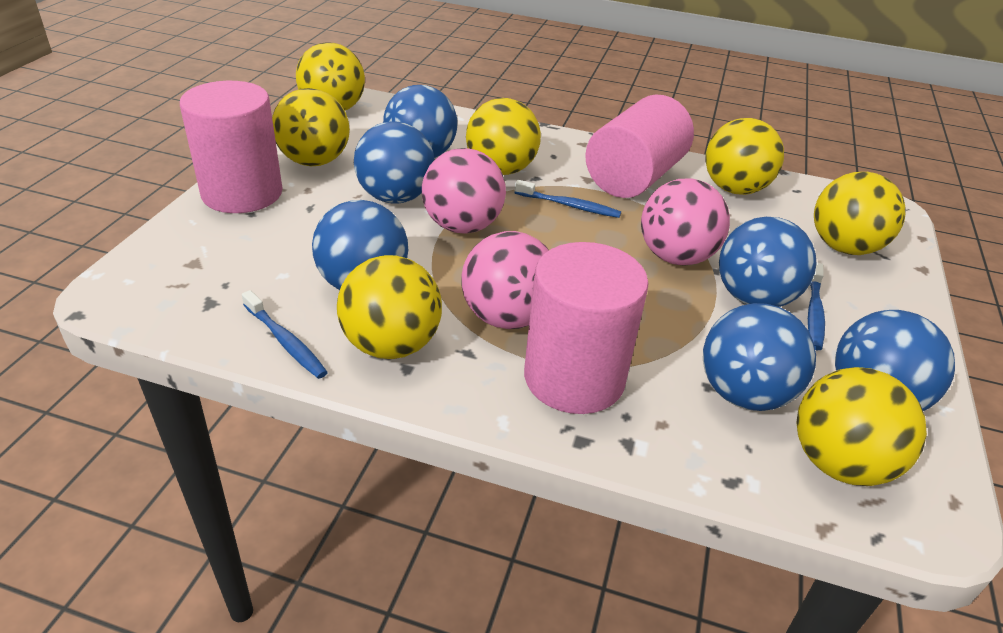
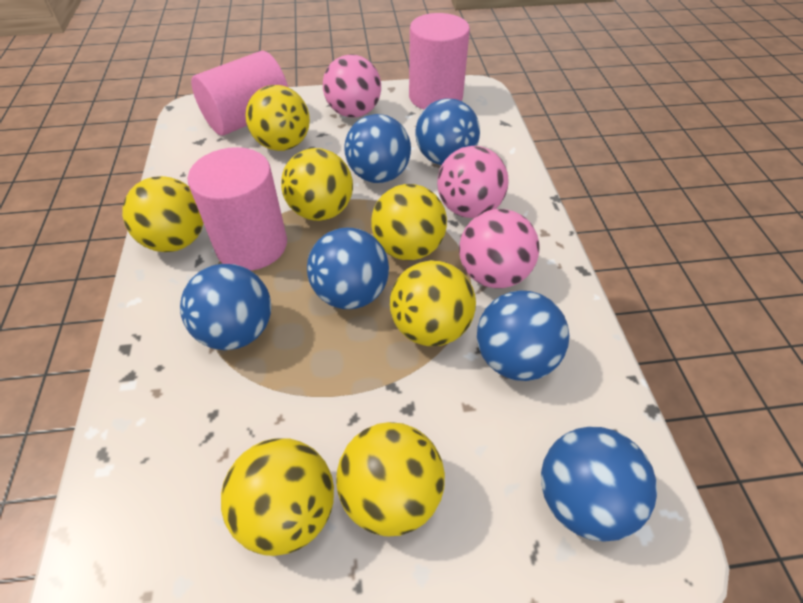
blue toothbrush: [242,290,328,379] [515,180,621,218] [808,262,825,350] = 3 -> none = 0

